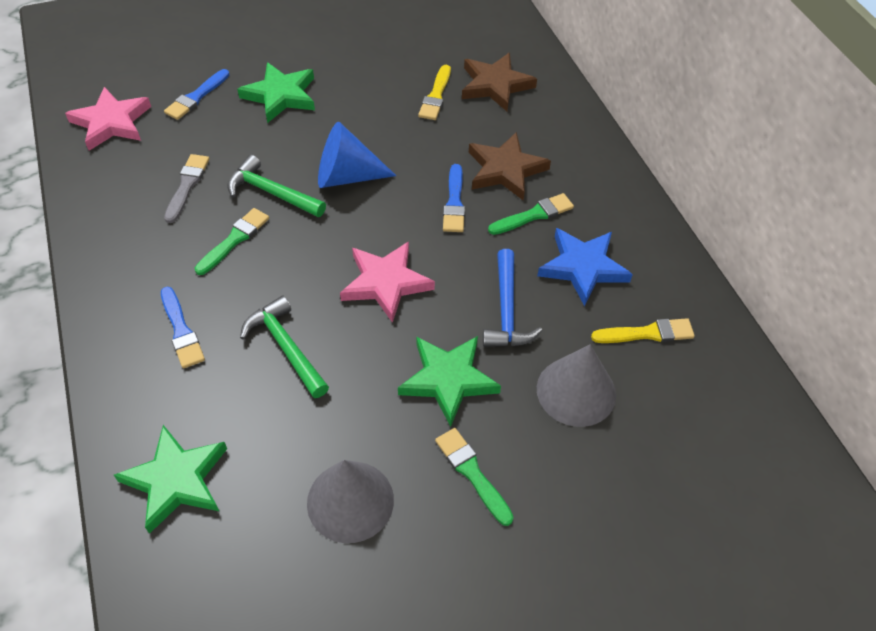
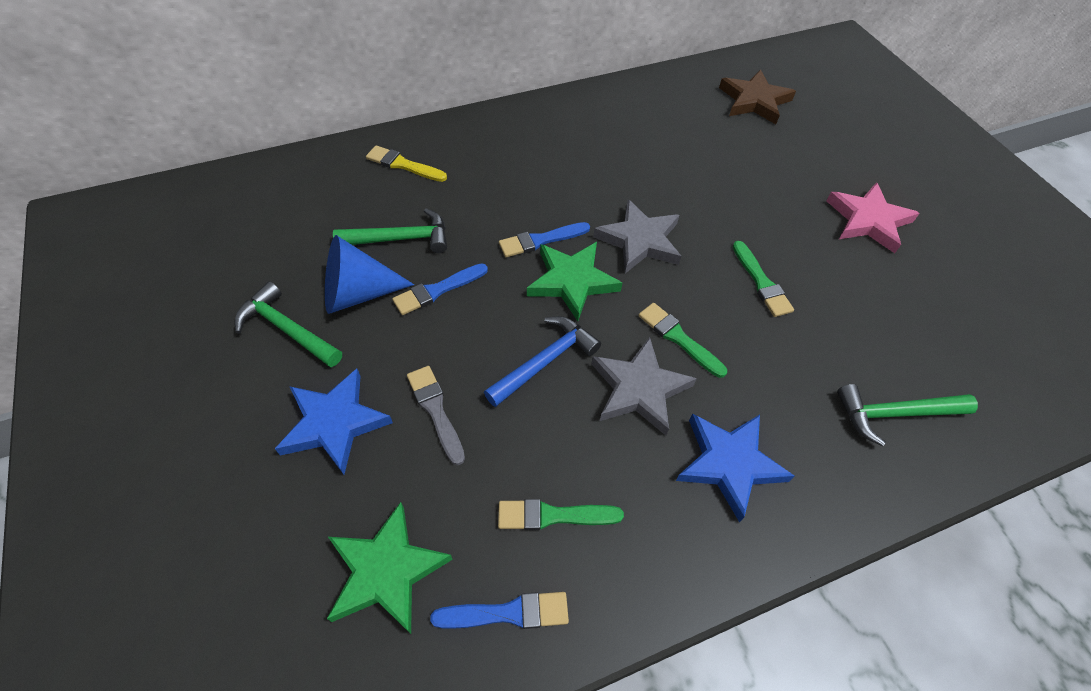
blue star: [537,228,633,306] = 1 -> [275,369,393,475] [676,413,794,523] = 2
brown star: [462,53,537,111] [469,132,551,200] = 2 -> [719,70,796,124] = 1
green hammer: [227,155,326,217] [240,296,329,398] = 2 -> [235,281,342,367] [333,208,447,253] [837,384,978,446] = 3
green star: [114,425,227,534] [237,62,315,123] [398,336,501,427] = 3 -> [327,502,453,634] [527,242,622,321] = 2
grey cone: [307,460,394,543] [537,344,616,427] = 2 -> none = 0
grey star: none = 0 -> [592,337,697,436] [593,199,681,273] = 2
pink star: [65,87,151,151] [340,241,435,323] = 2 -> [826,182,920,253] = 1
yellow brush: [418,65,451,120] [591,318,695,343] = 2 -> [366,145,447,182] = 1

